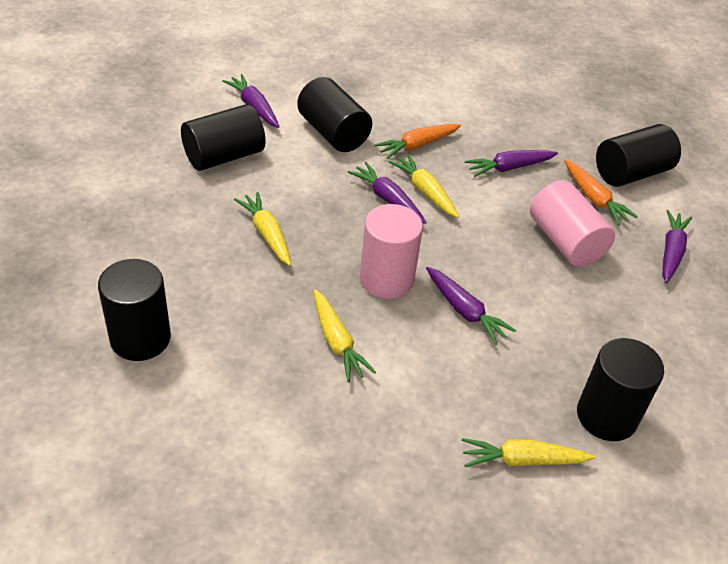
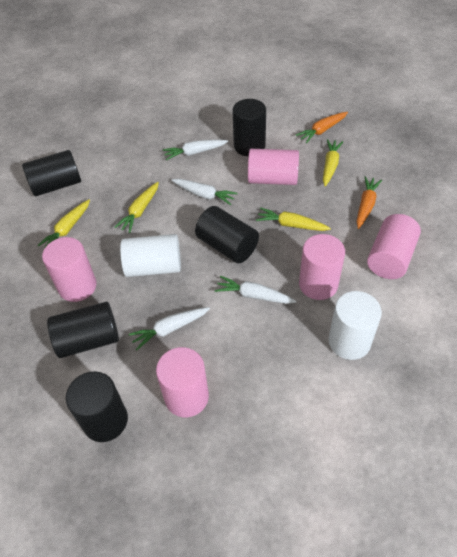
pink cylinder: [360,204,423,299] [530,180,615,267] = 2 -> [42,237,97,302] [156,347,209,417] [248,149,299,185] [299,234,345,300] [367,214,421,279] = 5
purple carrot: [222,74,280,128] [348,162,426,224] [426,267,516,345] [465,150,558,177] [662,210,692,283] = 5 -> none = 0
white carrot: none = 0 -> [128,307,210,350] [163,140,228,161] [171,179,238,205] [215,276,296,304] = 4
white cylinder: none = 0 -> [120,234,181,277] [329,291,382,360] = 2

